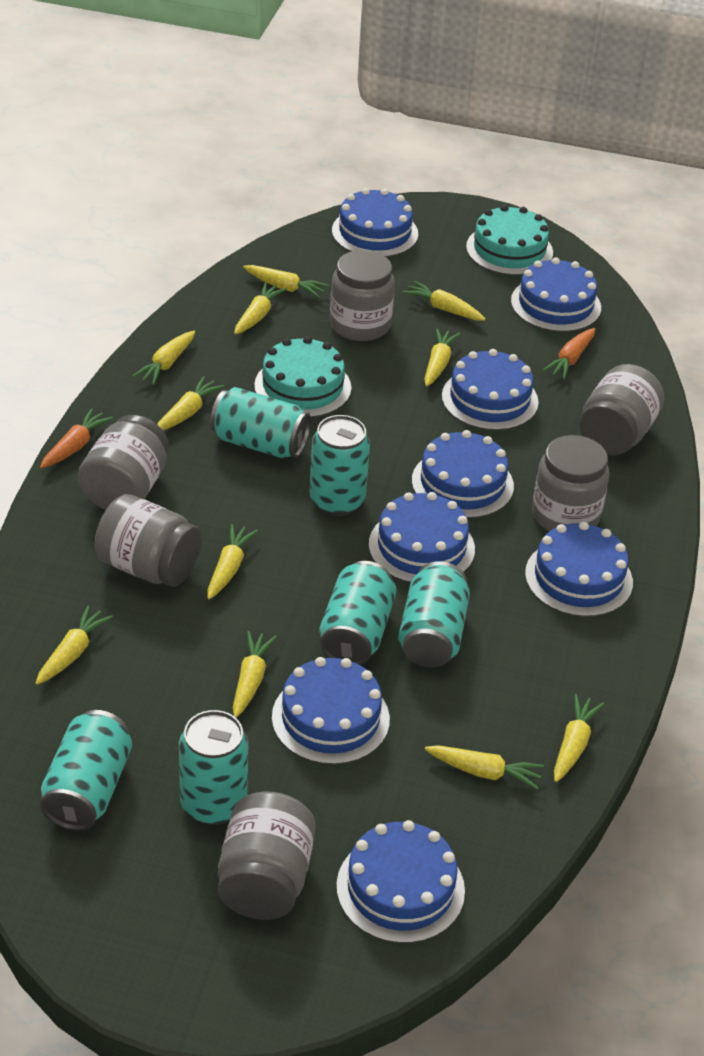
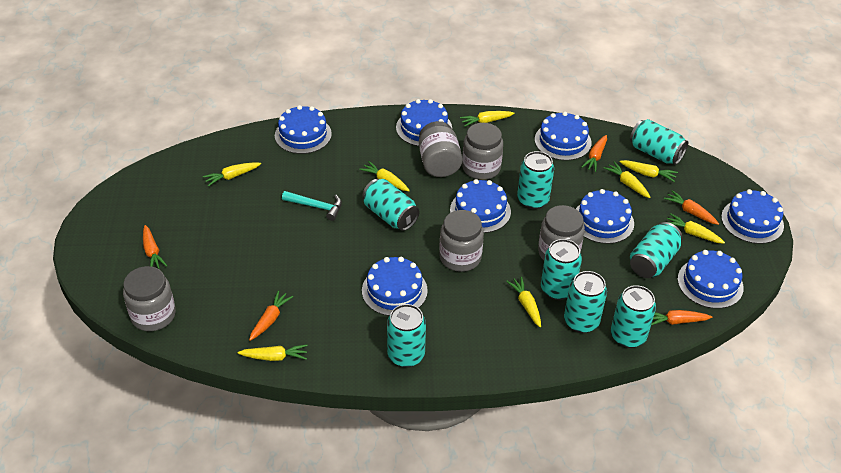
grey jar: [78,415,169,510] [95,494,202,587] [218,792,316,920] [330,250,395,341] [532,435,609,531] [579,364,664,455] = 6 -> [123,266,176,331] [419,121,462,177] [439,210,484,272] [462,123,503,180] [538,205,585,260] = 5
orange carrot: [40,408,113,468] [542,328,595,380] = 2 -> [143,225,167,269] [249,290,293,341] [581,135,607,172] [651,310,712,325] [664,190,719,225] = 5
turquoise cake: [254,336,351,418] [466,205,553,275] = 2 -> none = 0
turquoise can: [40,710,132,831] [179,710,248,825] [210,387,311,458] [310,415,370,516] [319,561,397,665] [398,561,470,668] = 6 -> [363,179,419,231] [387,304,426,368] [517,151,554,209] [541,239,582,300] [564,271,607,333] [611,285,656,348] [630,119,688,165] [630,222,683,278] = 8
turquoise hammer: none = 0 -> [282,191,342,221] = 1
yellow carrot: [35,606,113,685] [132,331,195,385] [157,376,224,431] [208,524,258,599] [233,631,277,718] [234,282,287,335] [243,265,329,298] [402,281,486,321] [424,328,460,386] [425,745,544,790] [554,694,604,782] = 11 -> [203,162,261,186] [238,345,308,361] [359,161,410,191] [460,111,515,127] [506,276,541,327] [604,162,651,198] [619,160,678,182] [667,213,725,244] = 8

